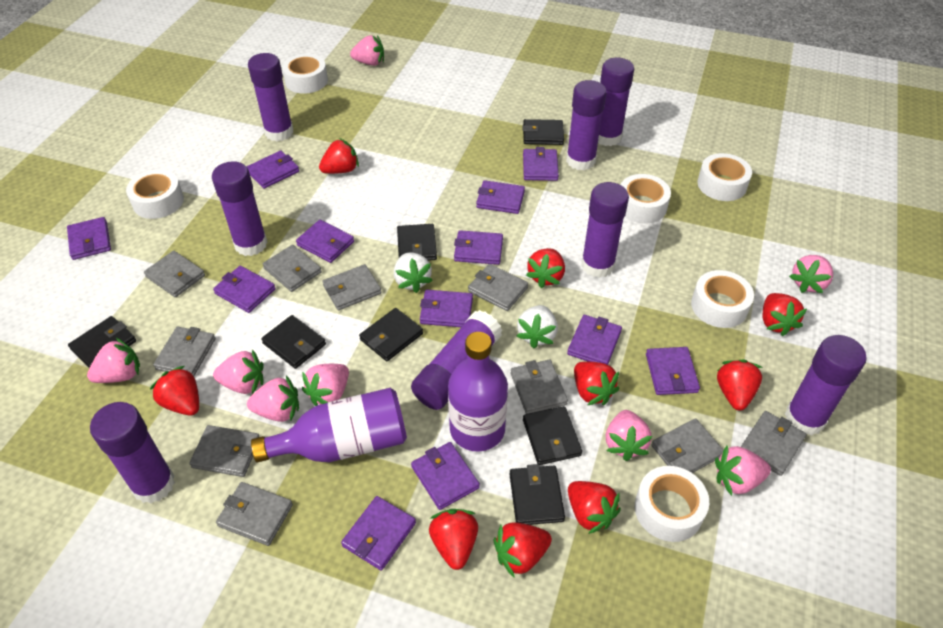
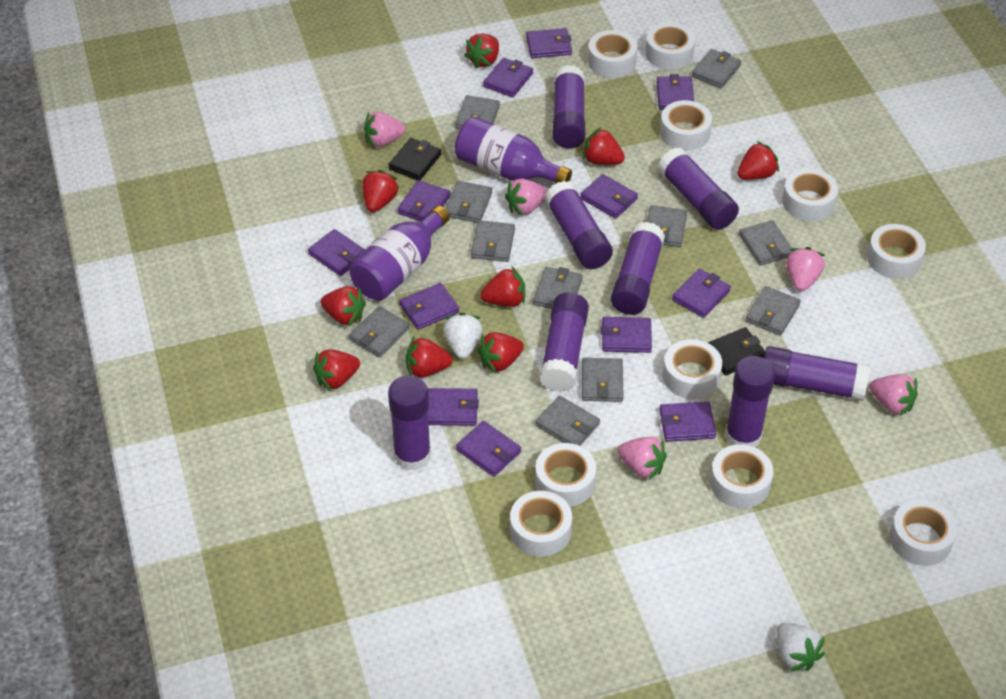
black wallet: [68,316,136,368] [261,315,326,369] [359,308,423,361] [397,224,437,261] [509,464,565,525] [522,119,564,145] [523,406,582,465] = 7 -> [388,138,442,180] [708,327,765,376] = 2
grey wallet: [144,251,205,297] [153,327,216,376] [189,425,259,477] [216,482,293,546] [263,245,322,292] [322,264,382,310] [468,264,528,311] [510,360,568,414] [651,418,723,473] [741,411,806,476] = 10 -> [349,306,410,357] [445,181,492,223] [455,95,500,129] [471,220,515,262] [533,267,583,309] [535,396,600,446] [582,358,623,402] [647,205,687,247] [691,49,741,89] [739,220,793,266] [745,286,801,336] = 11
pink strawberry: [87,338,140,383] [213,349,264,394] [247,376,299,422] [302,364,349,406] [350,35,384,66] [605,410,652,461] [715,446,771,496] [789,255,833,293] = 8 -> [364,112,406,147] [505,178,547,216] [618,437,667,480] [786,247,825,291] [870,374,918,416] = 5
white tape: [126,170,184,219] [282,54,328,94] [621,174,671,223] [635,466,709,542] [691,270,754,328] [697,153,752,201] = 6 -> [510,491,572,557] [535,443,596,507] [588,30,637,78] [645,23,695,70] [660,100,712,151] [663,339,722,399] [710,444,773,508] [782,168,838,221] [867,224,926,279] [889,499,957,566] = 10

